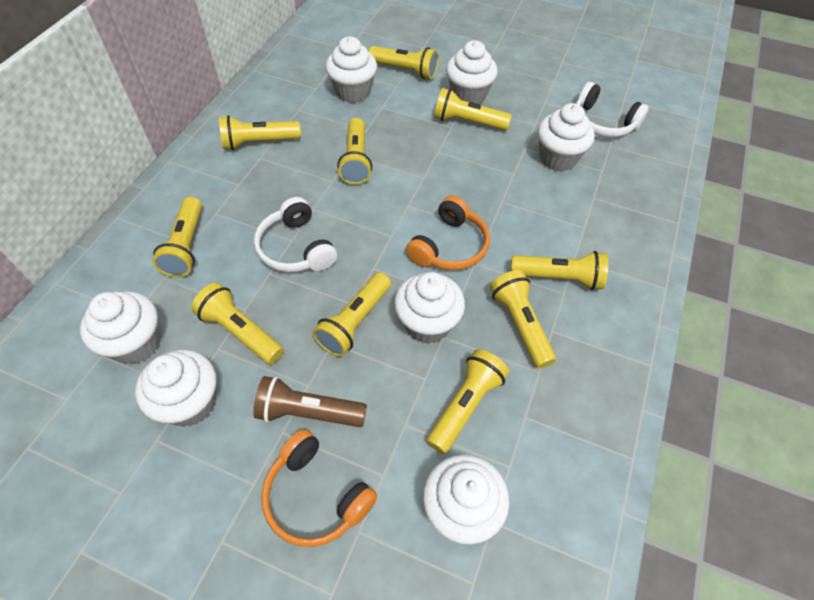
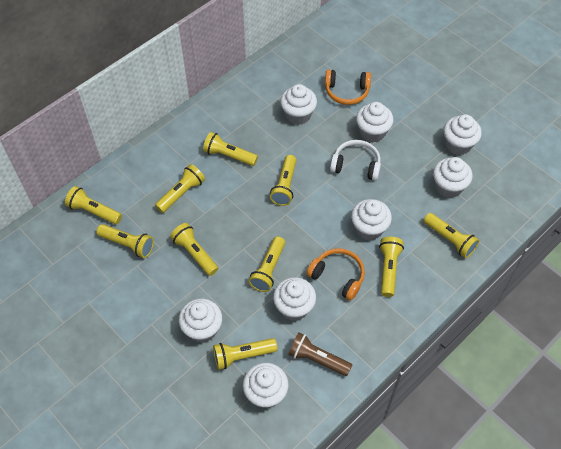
white cupcake: [80,291,160,365] [135,349,216,427] [325,36,377,103] [394,272,465,344] [423,455,509,544] [446,40,498,104] [538,103,595,172] = 7 -> [179,299,222,343] [243,363,289,409] [273,277,316,321] [280,84,317,125] [351,199,392,241] [356,102,394,143] [433,157,472,198] [444,114,482,155] = 8
white headphones: [254,197,337,272] [576,82,649,137] = 2 -> [330,140,381,181] = 1

